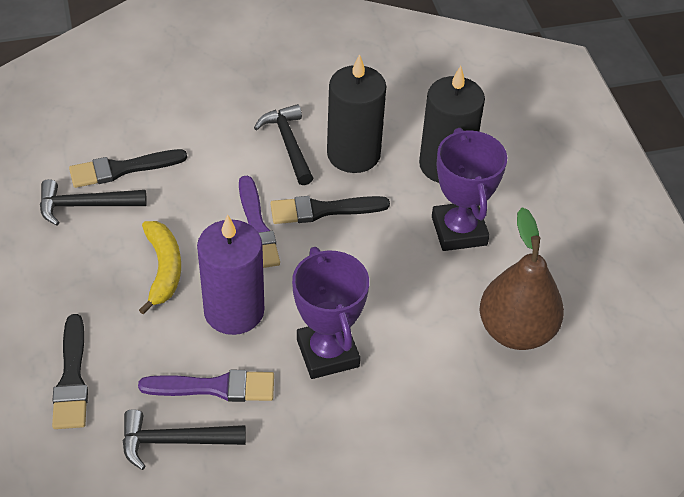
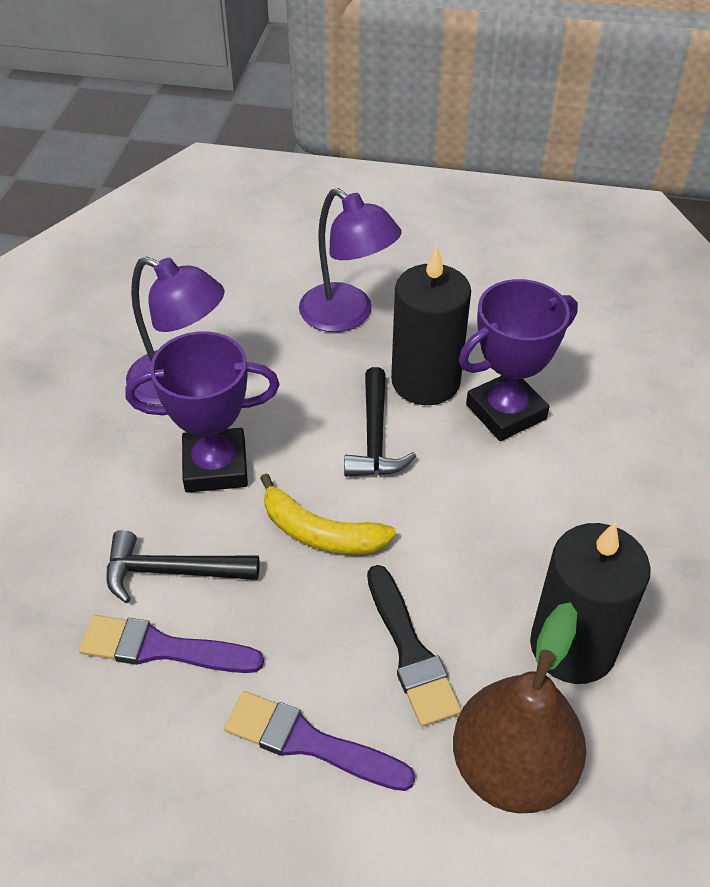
black brush: [52,314,88,429] [69,149,187,188] [270,196,390,224] = 3 -> [367,565,462,727] = 1
black hammer: [40,179,147,225] [123,409,246,470] [254,104,313,185] = 3 -> [107,530,260,603] [344,367,416,477] = 2
purple candle: [197,215,264,335] = 1 -> none = 0
purple lamp: none = 0 -> [126,256,225,405] [299,188,402,332] = 2

